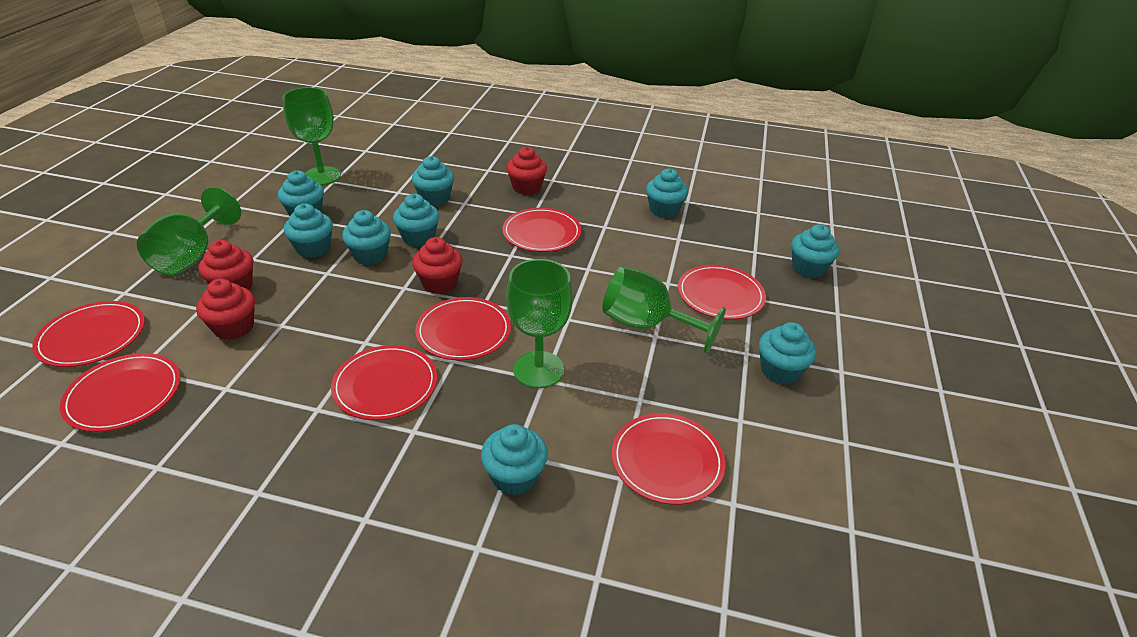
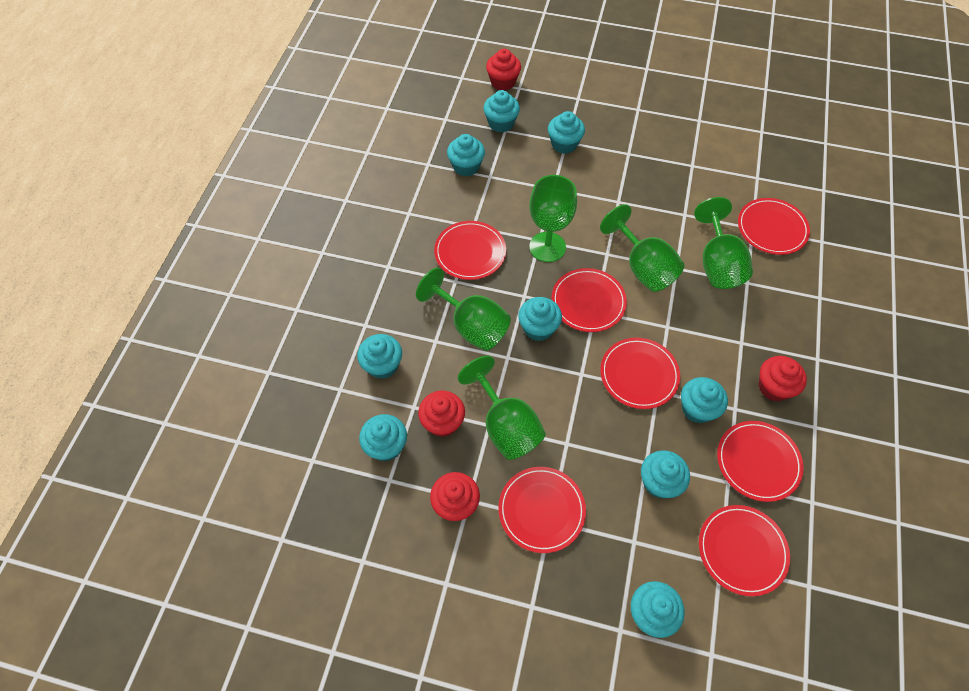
green goblet: [137,187,241,275] [282,87,341,186] [506,259,573,388] [602,266,726,354] = 4 -> [416,268,511,351] [458,356,546,460] [529,175,577,262] [600,204,684,292] [694,197,753,289] = 5

